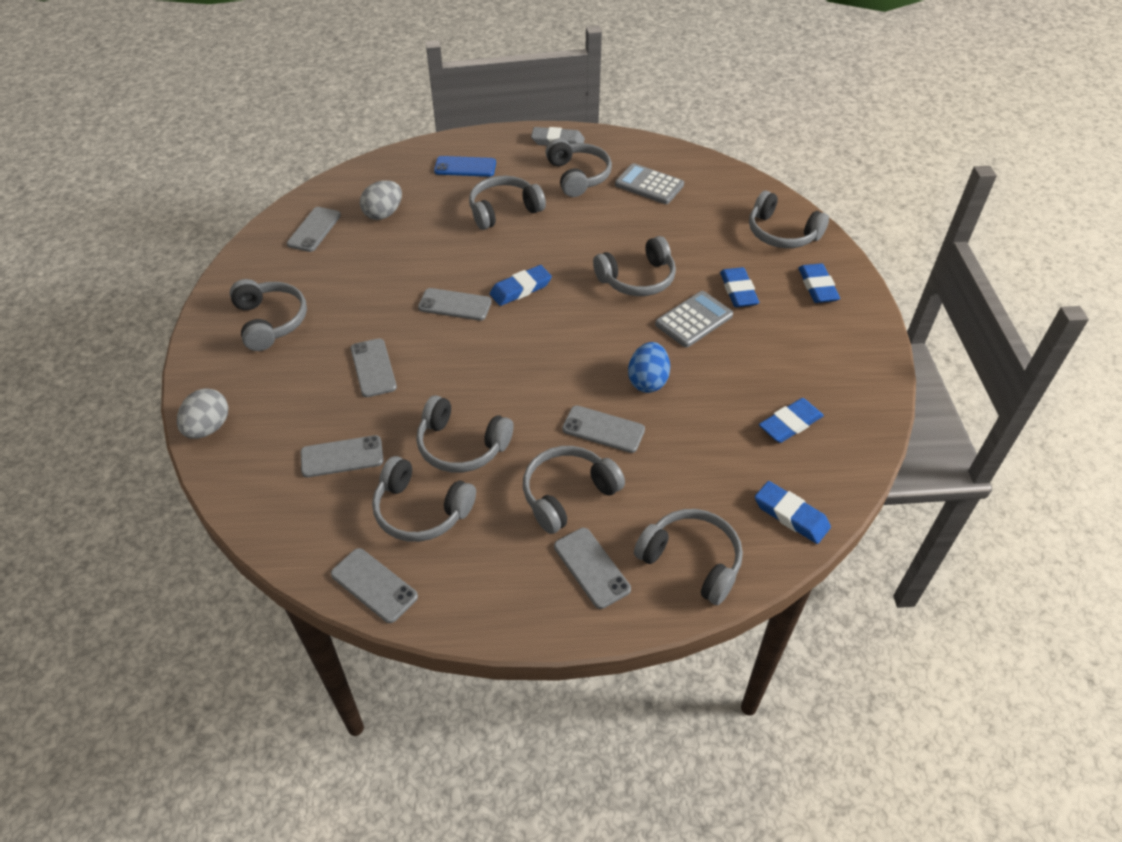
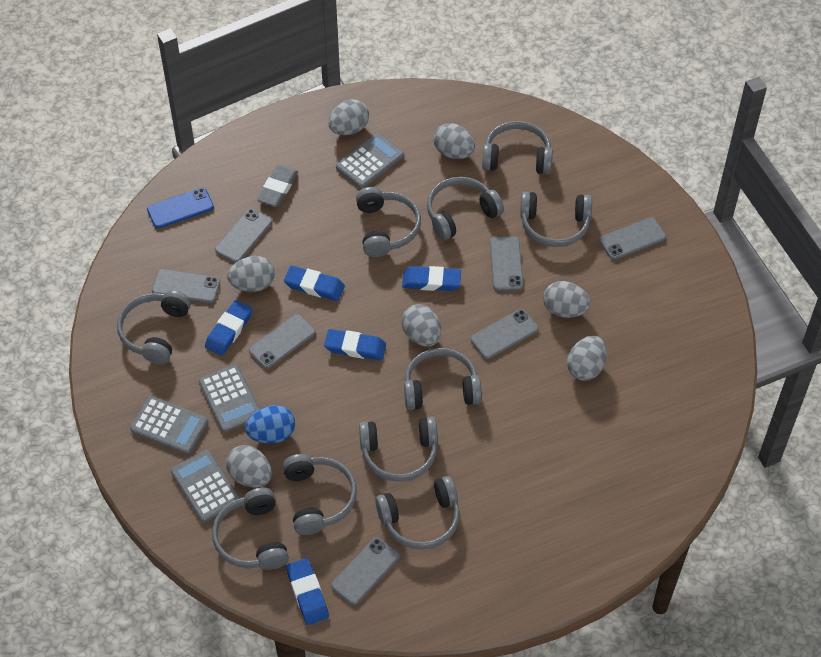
grey calculator: [615,163,684,204] [655,291,733,347] = 2 -> [130,396,208,454] [171,450,240,522] [199,365,260,432] [336,133,404,188] = 4
grey egg: [177,388,228,439] [360,180,402,220] = 2 -> [226,445,272,488] [227,256,275,292] [328,99,369,135] [402,304,441,347] [433,123,475,159] [543,281,591,318] [567,335,607,381] = 7
grey headphones: [230,279,307,351] [372,456,476,542] [416,395,513,473] [469,176,546,230] [523,446,625,534] [545,138,612,197] [593,236,676,296] [634,509,743,605] [749,191,829,248] = 9 -> [117,290,191,364] [212,488,289,570] [283,454,357,535] [356,187,421,257] [359,417,438,482] [375,476,460,550] [404,348,482,410] [427,177,504,240] [482,121,553,174] [520,192,592,247] = 10

